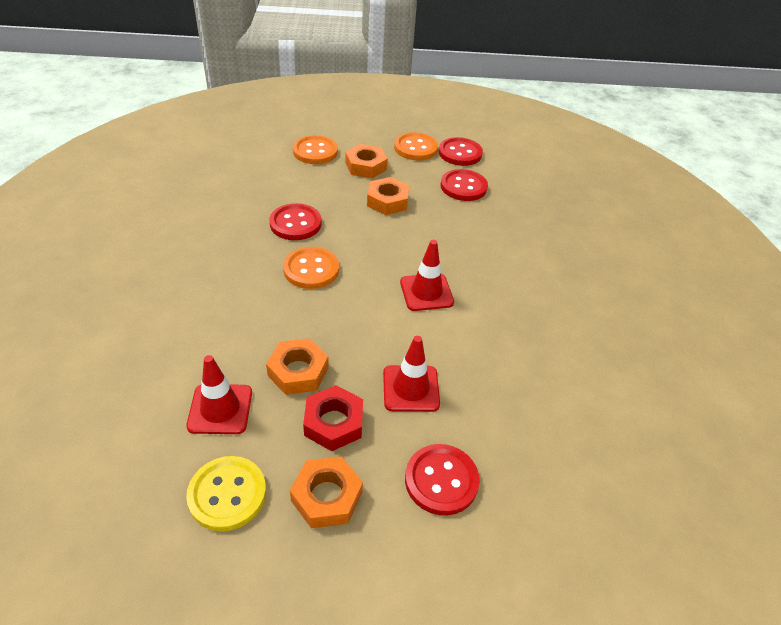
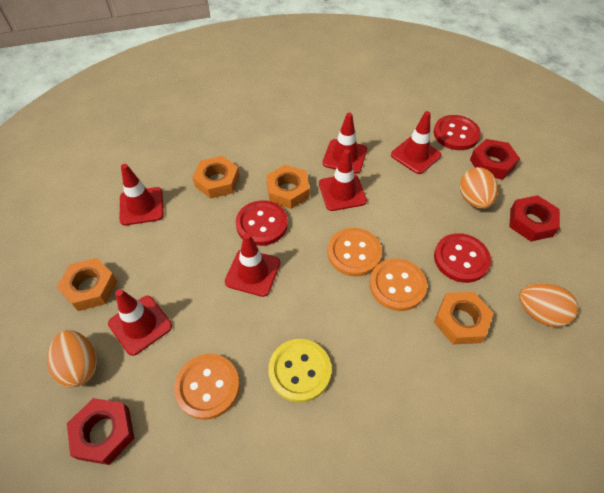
orange egg: none = 0 -> [47,330,97,388] [460,167,498,209] [519,283,578,327] = 3
red button: [269,203,322,240] [405,444,480,515] [439,137,483,166] [441,169,488,201] = 4 -> [236,200,288,246] [434,115,481,150] [434,233,491,283] = 3
red nut: [303,385,363,451] = 1 -> [67,398,134,465] [470,139,520,180] [509,195,560,241] = 3
red traffic cone: [186,355,252,434] [383,336,440,412] [400,240,454,311] = 3 -> [108,289,172,356] [120,164,164,226] [225,233,280,297] [319,149,367,211] [322,113,367,174] [391,111,442,174] = 6

